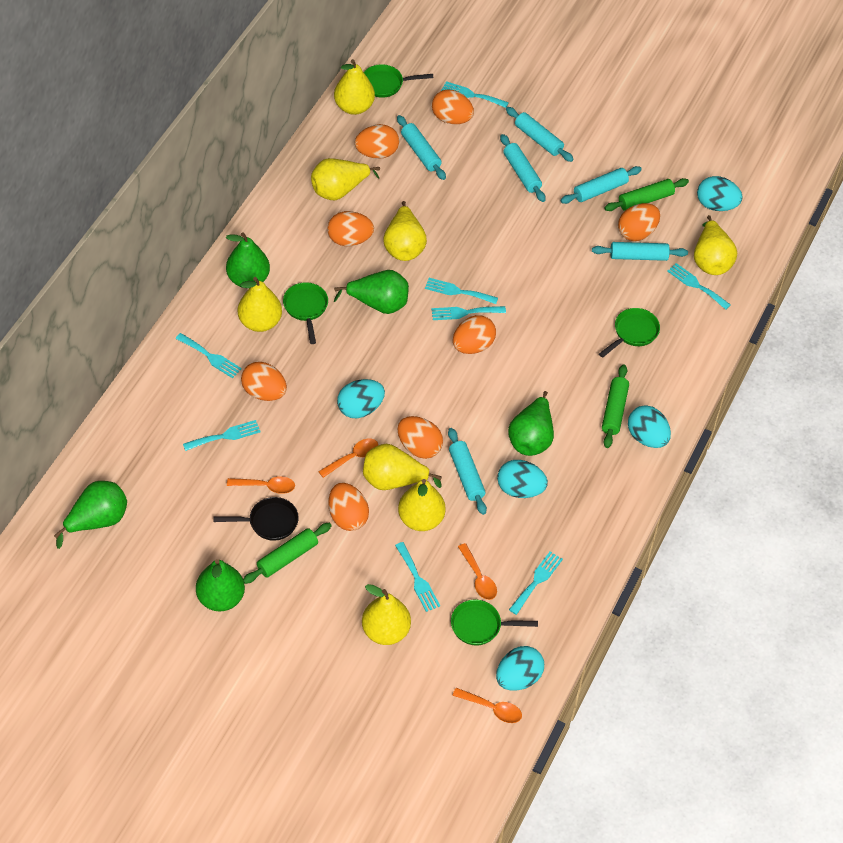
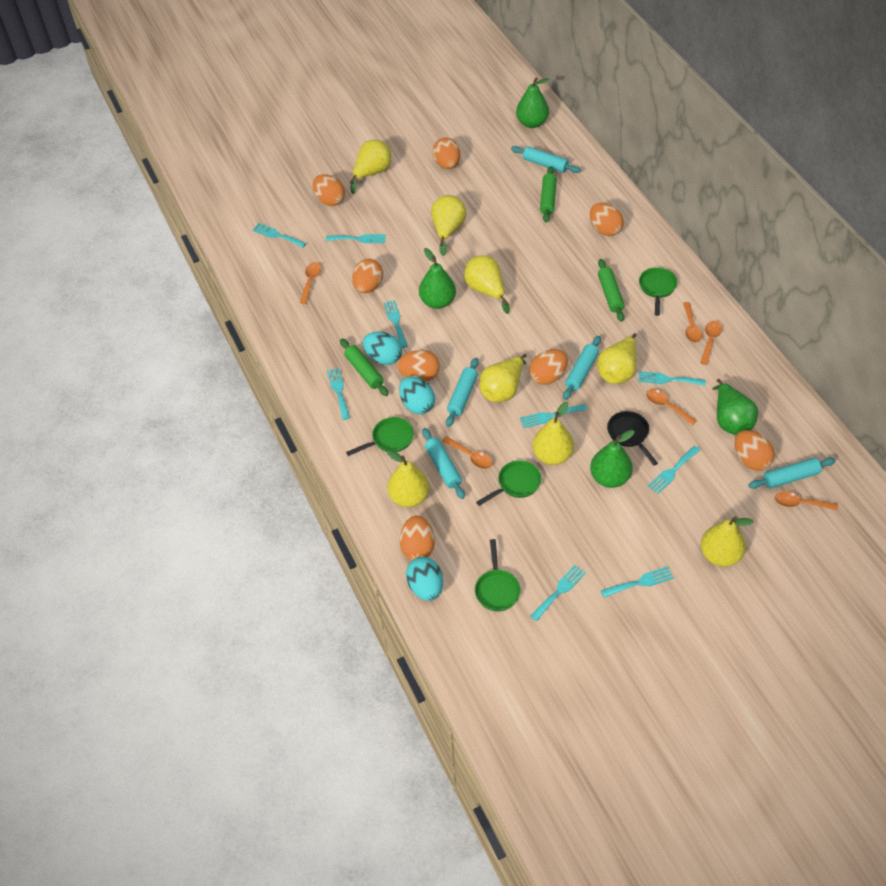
green pear: [54,481,127,549] [196,559,245,611] [226,232,270,288] [334,270,409,314] [508,391,554,456] = 5 -> [419,248,456,309] [516,77,550,128] [590,430,634,488] [713,379,758,435] = 4
orange spoon: [227,476,295,494] [318,438,378,478] [452,688,522,723] [458,543,497,600] = 4 -> [300,262,321,304] [442,436,493,469] [646,389,697,425] [683,302,702,343] [700,321,722,365] [775,491,838,511] = 6
turquoise egg: [337,379,385,418] [496,646,544,691] [497,460,548,498] [628,405,671,448] [697,176,743,211] = 5 -> [363,332,402,365] [399,376,435,414] [406,557,443,601] = 3
turquoise fork: [175,333,242,378] [183,420,261,451] [395,542,440,612] [425,278,498,304] [432,306,506,320] [441,81,509,108] [509,551,563,615] [667,263,731,310] = 8 -> [252,223,306,248] [326,234,386,243] [327,368,350,420] [384,300,408,348] [520,404,587,428] [530,565,586,621] [601,566,674,598] [638,371,706,386] [648,446,700,494] = 9
turquoise rolling pin: [397,115,446,180] [448,428,487,515] [500,134,546,202] [506,107,574,162] [560,166,642,204] [592,242,688,261] = 6 -> [422,428,465,499] [446,358,479,427] [511,146,581,173] [563,336,601,400] [749,458,836,489] = 5

